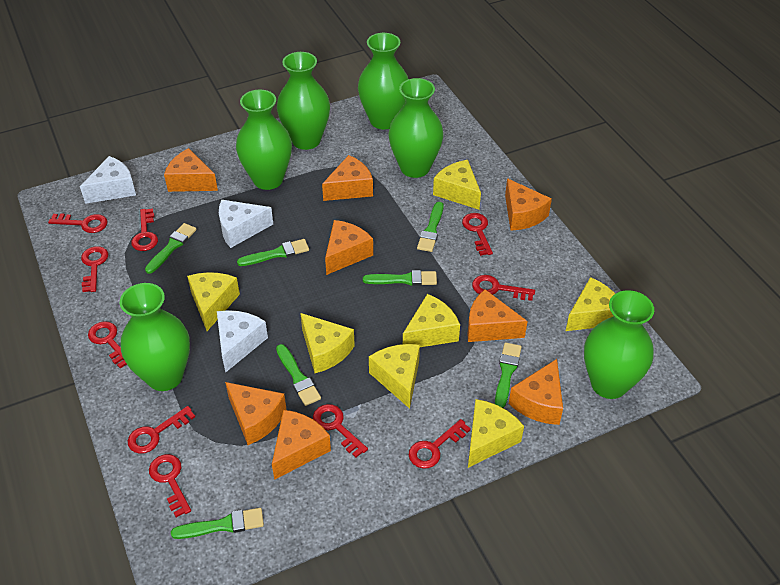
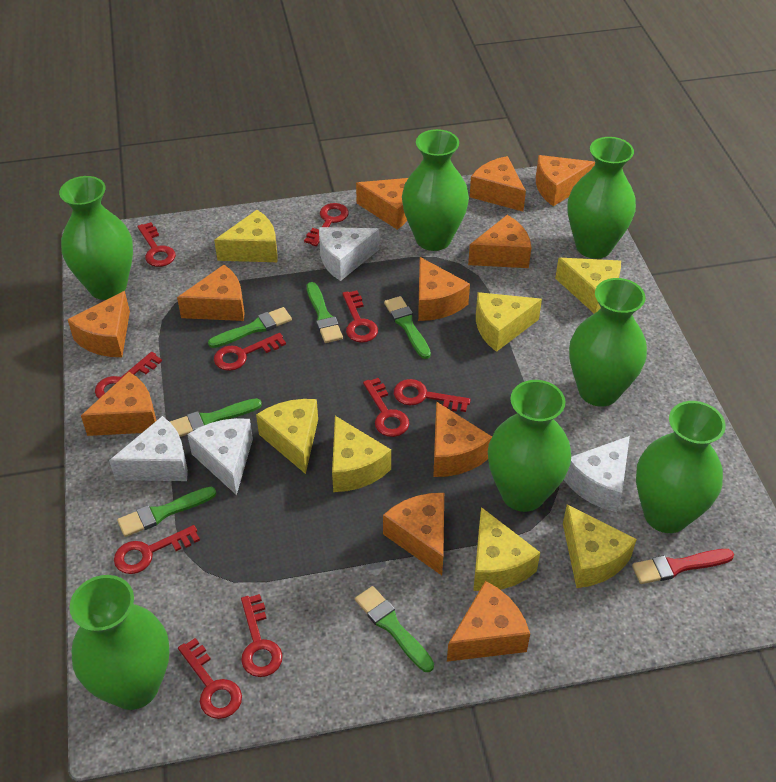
green brush: [145,223,196,274] [171,508,264,539] [237,239,309,266] [276,344,321,406] [363,270,437,286] [417,202,444,252] [495,342,522,408] = 7 -> [117,487,216,537] [170,398,262,437] [208,307,292,348] [307,282,343,343] [355,586,434,672] [384,296,431,359] = 6
green vase: [120,283,190,391] [236,90,292,190] [277,52,330,150] [358,33,408,129] [388,78,443,178] [584,290,654,399] = 6 -> [59,176,133,300] [70,575,169,710] [402,129,469,251] [488,380,571,512] [568,137,636,259] [569,278,647,407] [636,401,726,533] = 7
orange cheese: [164,148,218,192] [225,382,287,445] [272,410,331,480] [322,155,373,201] [325,220,373,275] [467,289,528,342] [505,178,552,231] [509,359,563,425] = 8 -> [67,291,130,357] [81,372,157,436] [177,265,244,321] [356,178,408,230] [383,493,444,575] [418,257,470,321] [433,401,492,477] [447,581,530,662] [468,215,531,268] [470,156,526,212] [536,155,595,206] = 11
red brush: none = 0 -> [632,549,734,584] = 1
white cheese: [80,156,136,204] [217,310,268,373] [219,200,273,248] = 3 -> [109,416,188,481] [187,418,253,495] [319,227,379,281] [564,436,630,512] = 4

